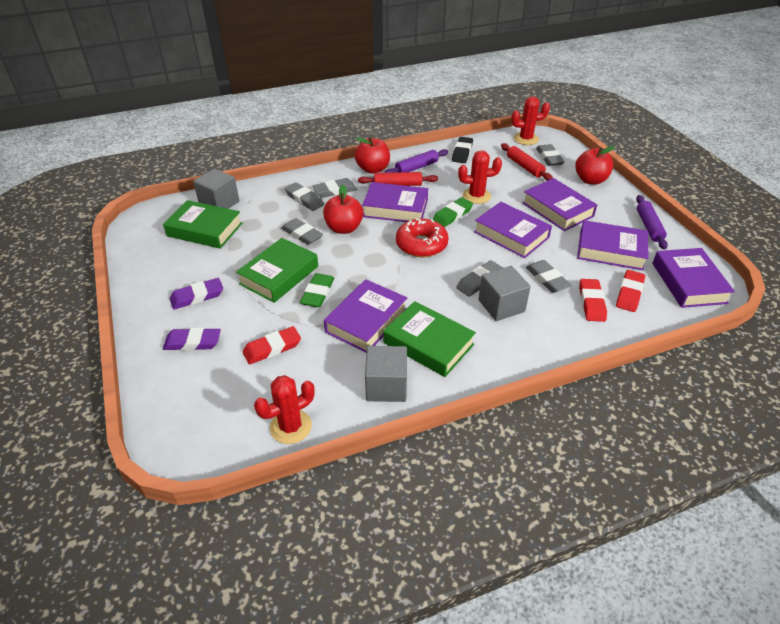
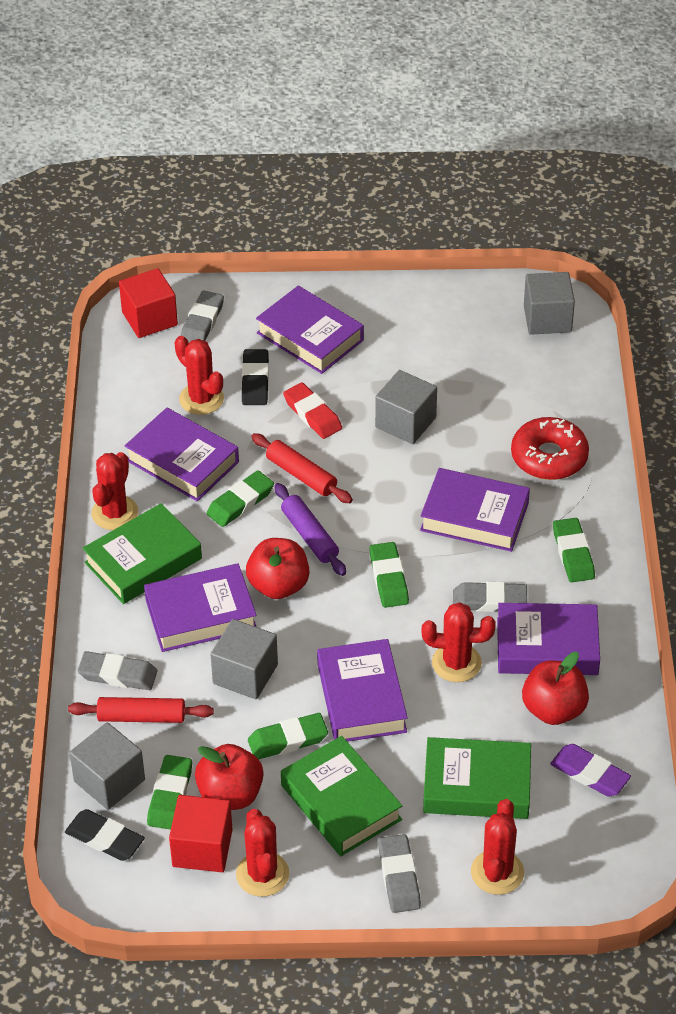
black eraser: [452,137,473,163] = 1 -> [65,809,145,861] [242,349,269,405] = 2
green eraser: [300,273,334,307] [433,197,473,227] = 2 -> [147,755,192,830] [207,470,274,527] [248,713,328,759] [369,542,409,608] [553,518,595,582] = 5
grey cube: [193,169,239,209] [365,346,407,402] [479,266,531,321] = 3 -> [70,722,145,810] [210,619,278,699] [375,370,437,444] [524,272,575,335] = 4
grey eraser: [281,218,323,245] [285,182,324,211] [312,178,357,198] [456,260,503,297] [526,260,572,293] [536,144,565,166] = 6 -> [78,651,157,690] [181,291,224,342] [378,834,421,913] [453,581,527,612] = 4
purple eraser: [163,328,221,351] [170,278,223,310] = 2 -> [550,744,631,797] = 1
purple rolling pin: [384,149,448,173] [636,195,668,250] = 2 -> [274,483,346,576] = 1
red cactus: [254,375,315,444] [458,150,502,204] [511,96,550,145] = 3 -> [92,452,138,530] [175,336,224,415] [236,809,289,897] [422,603,496,682] [471,799,524,895] = 5
red cube: none = 0 -> [119,268,178,338] [169,795,232,872] = 2
red eraser: [243,326,301,365] [579,279,607,322] [616,270,645,312] = 3 -> [283,382,342,439] = 1

